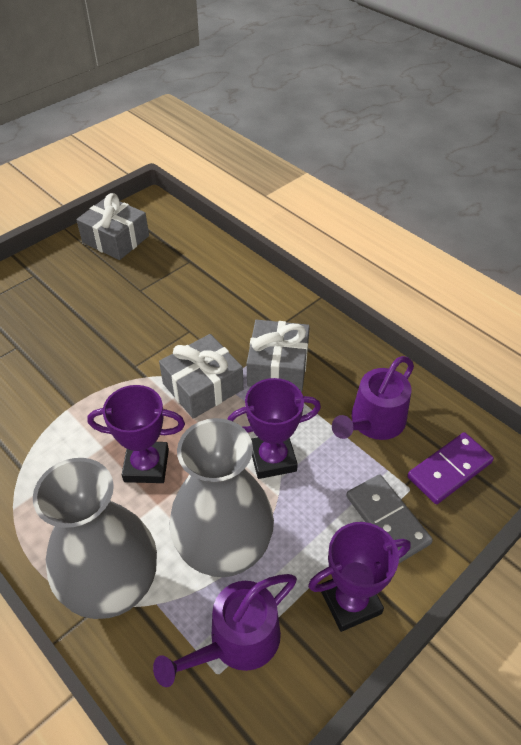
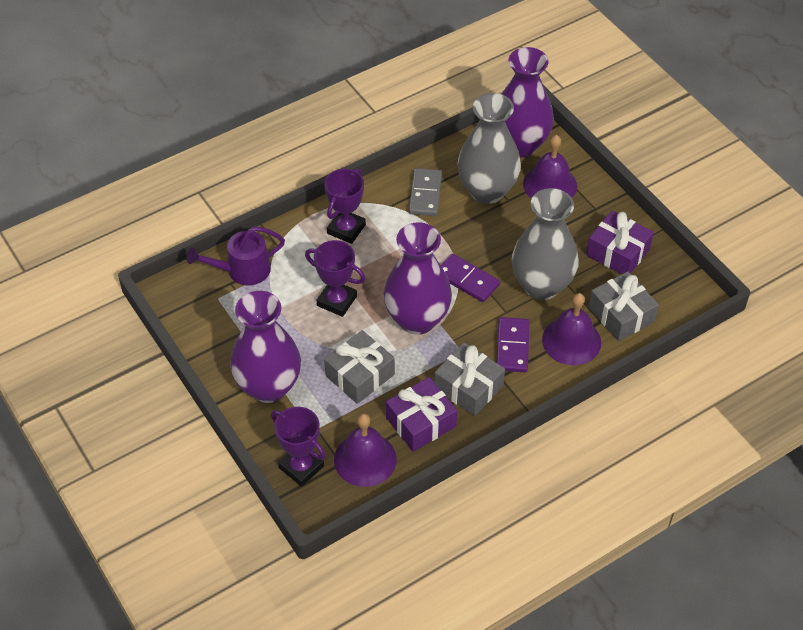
purple bell: none = 0 -> [334,413,397,487] [523,135,577,199] [542,293,601,365] = 3
purple domino: [407,432,494,504] = 1 -> [441,253,500,302] [496,317,530,372] = 2
purple gift: none = 0 -> [386,377,457,452] [586,211,654,274] = 2
purple vase: none = 0 -> [230,291,301,403] [384,222,452,335] [502,47,554,157] = 3
purple watering can: [153,574,297,687] [332,356,414,440] = 2 -> [187,226,285,286] = 1

